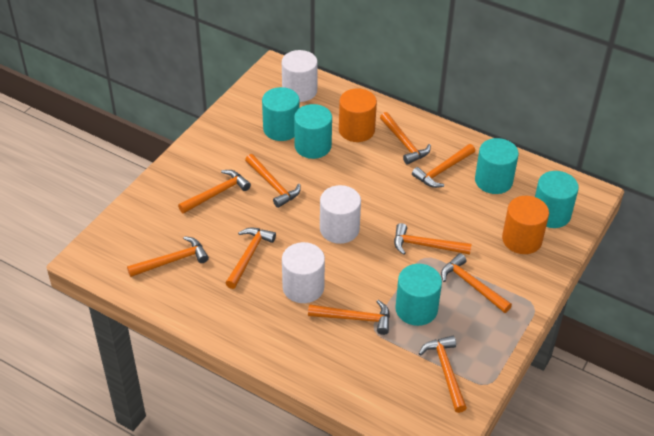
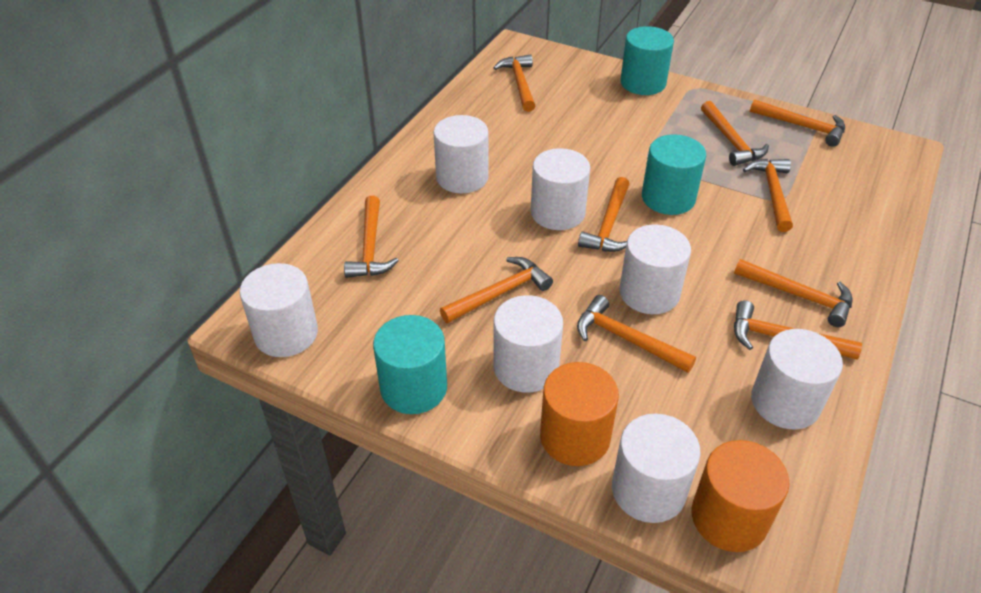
turquoise cylinder: [262,87,300,141] [294,104,332,159] [395,264,442,326] [475,138,519,194] [535,171,579,228] = 5 -> [373,315,447,414] [620,26,674,95] [642,134,706,215] = 3
white cylinder: [282,50,318,102] [282,242,325,303] [320,185,361,244] = 3 -> [240,263,318,357] [433,115,489,193] [493,295,563,393] [531,148,590,230] [612,414,701,523] [619,224,691,314] [751,329,843,429] = 7

